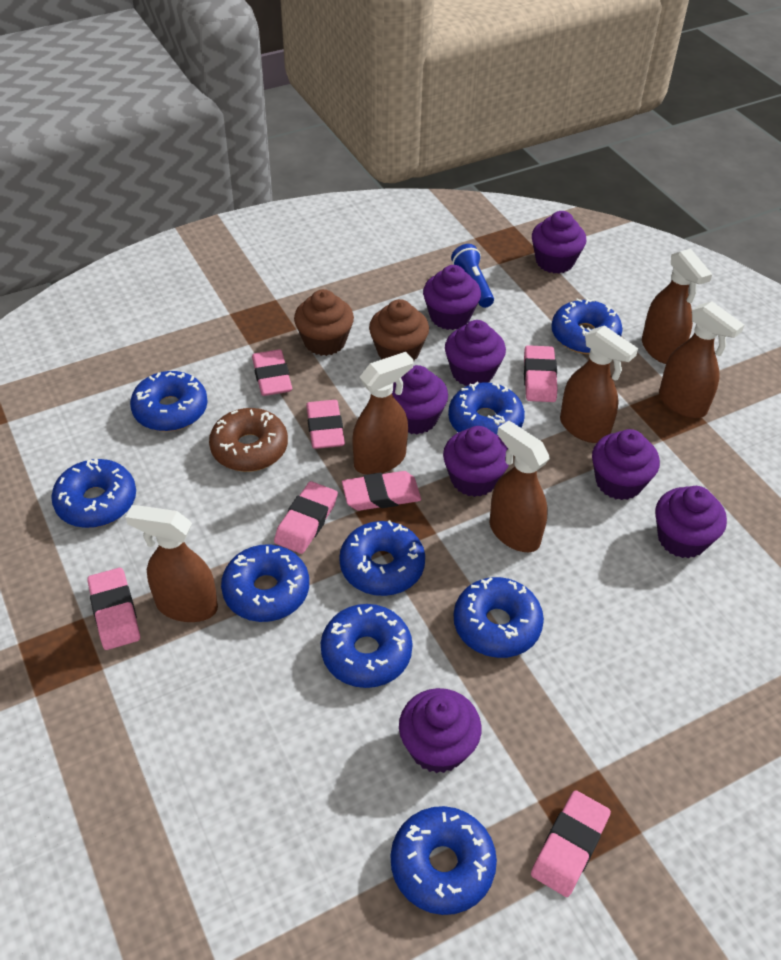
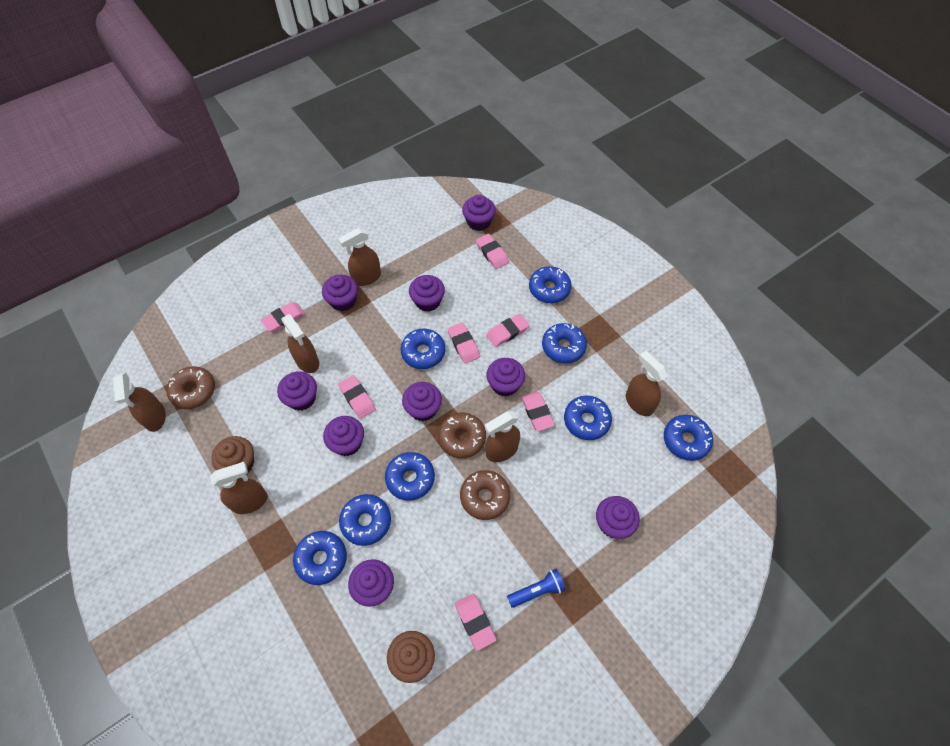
blue donut: [51,459,136,528] [130,371,208,432] [221,544,309,622] [321,604,413,688] [339,520,425,596] [391,806,497,915] [448,382,525,435] [454,577,544,658] [551,298,623,354] = 9 -> [293,531,347,585] [339,494,391,546] [385,452,435,501] [401,329,445,369] [529,266,572,303] [542,323,587,364] [564,396,612,440] [664,415,713,461] = 8
brown donut: [209,408,288,472] = 1 -> [167,366,215,409] [438,413,486,458] [460,470,510,520] = 3
purple cupcake: [392,365,448,434] [399,688,482,773] [423,265,481,330] [443,426,509,497] [445,320,506,386] [532,211,586,274] [592,429,660,500] [655,486,727,558] = 8 -> [277,371,317,411] [322,275,358,311] [323,416,364,456] [348,559,394,607] [402,382,442,421] [409,275,445,312] [462,195,496,231] [487,358,525,397] [596,496,640,539] = 9

